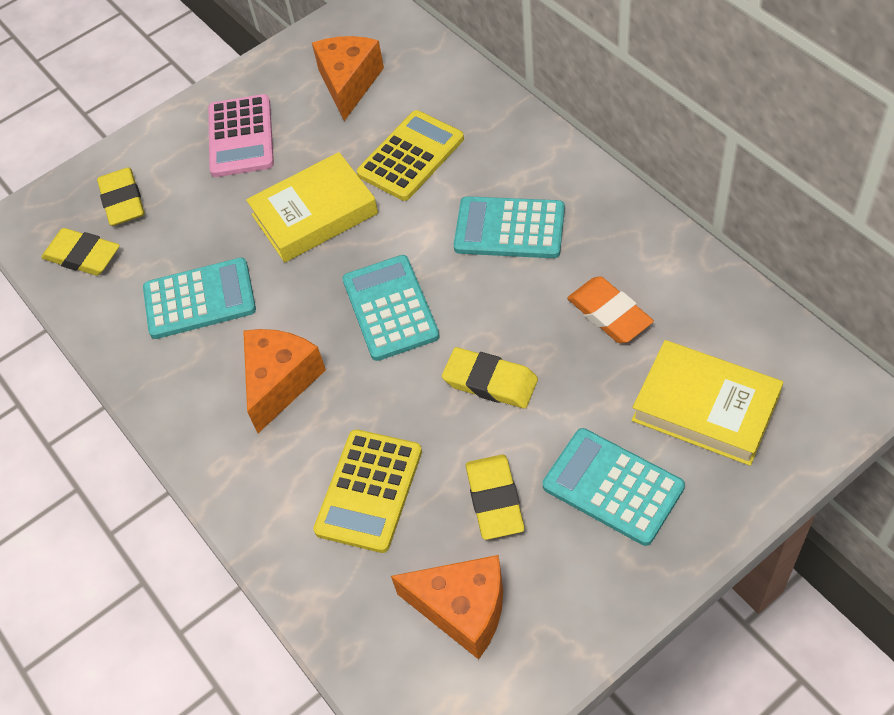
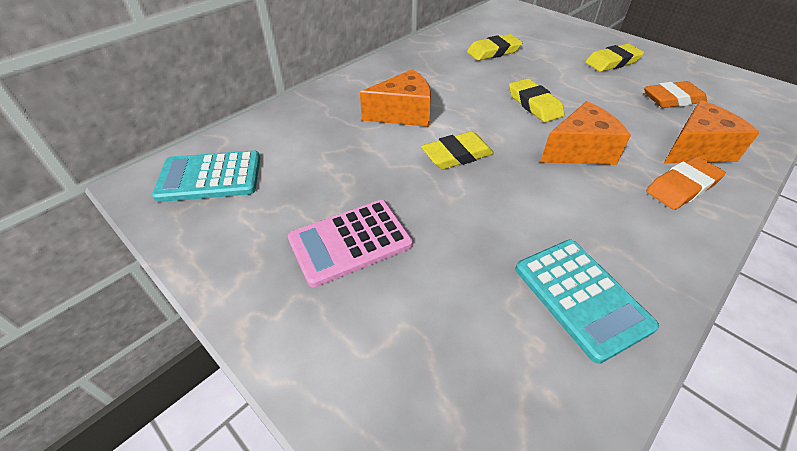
orange eraser: [567,276,654,343] = 1 -> [644,81,707,108] [646,156,726,210] = 2
turquoise calculator: [143,258,256,339] [342,255,440,361] [453,196,565,258] [543,428,685,546] = 4 -> [152,150,260,202] [515,240,659,364] = 2
yellow book: [246,152,378,263] [631,340,783,466] = 2 -> none = 0
yellow calculator: [313,429,422,553] [357,110,464,201] = 2 -> none = 0

